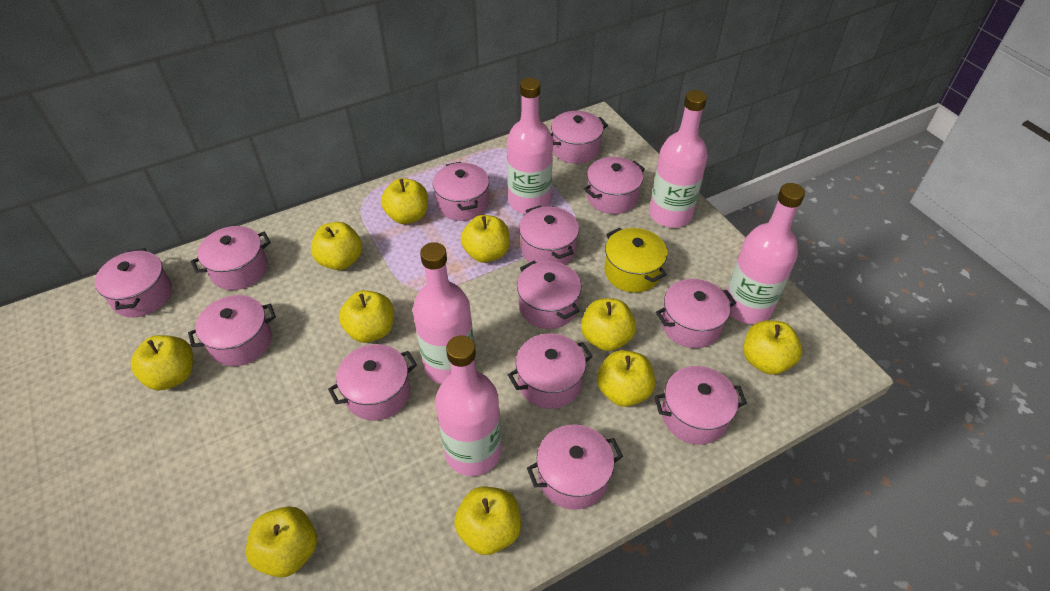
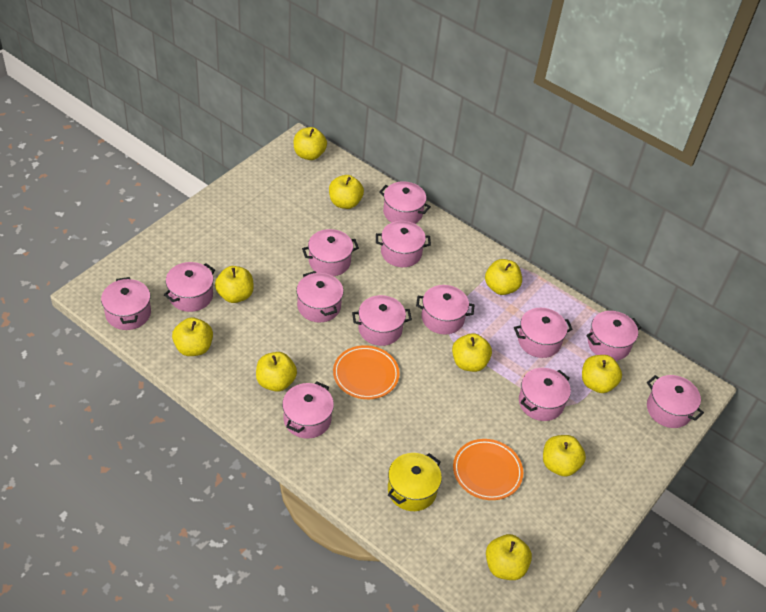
orange plate: none = 0 -> [333,345,400,399] [453,439,523,500] = 2
pink bottle: [413,242,475,384] [435,335,501,476] [507,78,553,214] [649,90,707,228] [727,183,805,324] = 5 -> none = 0

